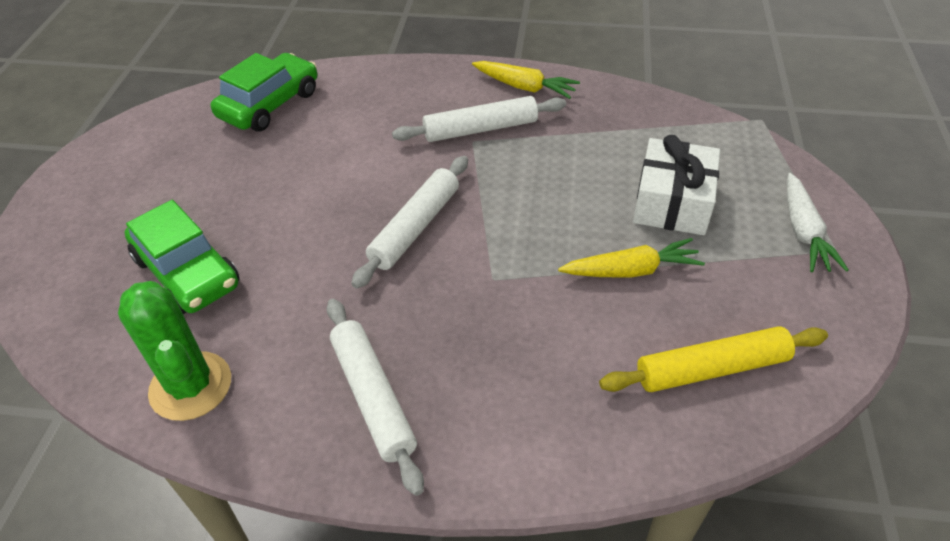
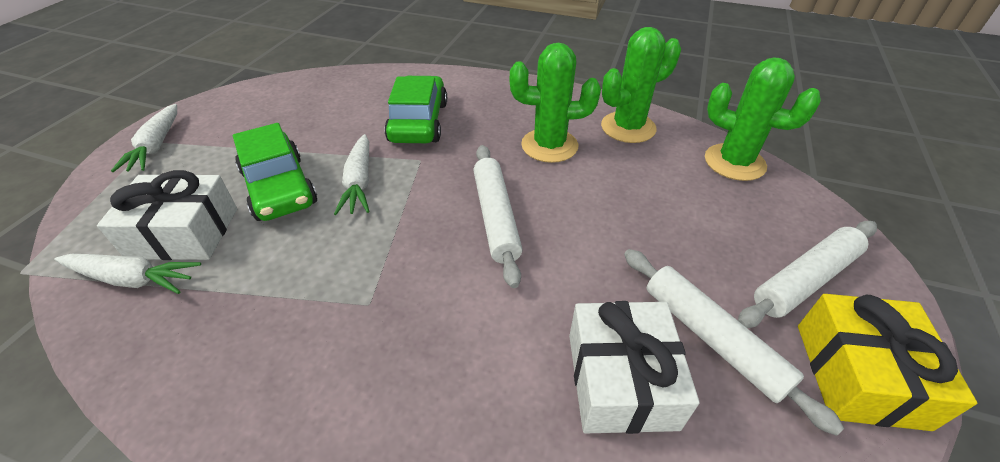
green cactus: [118,281,231,421] = 1 -> [510,43,601,163] [601,27,681,143] [705,58,821,181] = 3
white carrot: [787,173,849,272] = 1 -> [54,254,201,294] [111,104,177,172] [334,134,370,215] = 3
white gift: [633,135,720,235] = 1 -> [97,170,237,260] [569,301,700,434] = 2
yellow carrot: [472,61,580,99] [558,238,705,278] = 2 -> none = 0
yellow gift: none = 0 -> [798,294,977,431] = 1
yellow rolling pin: [599,326,828,392] = 1 -> none = 0

